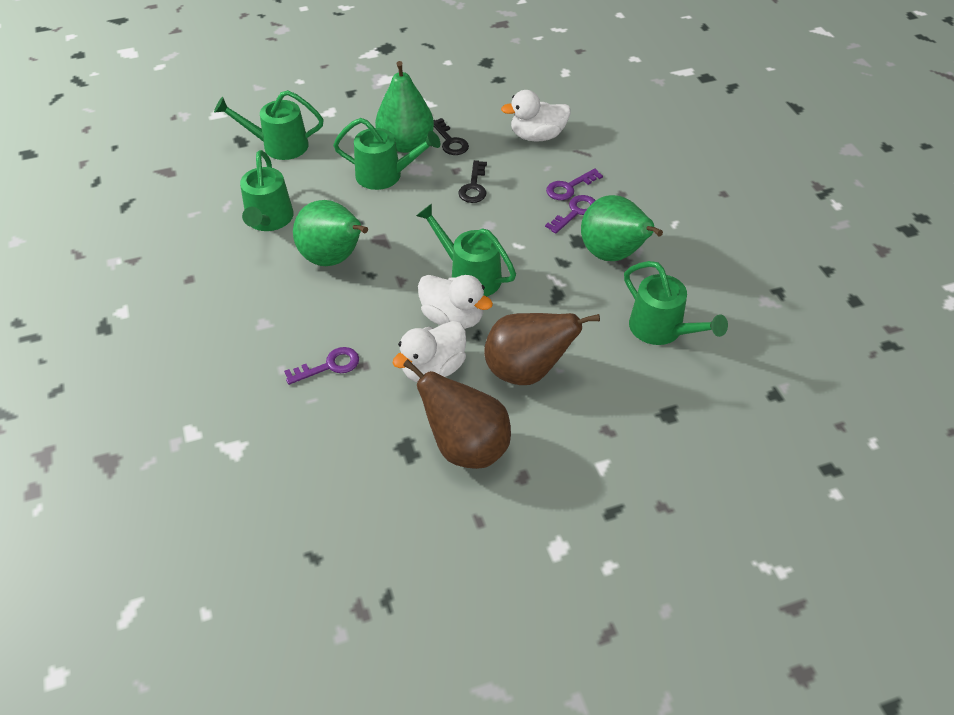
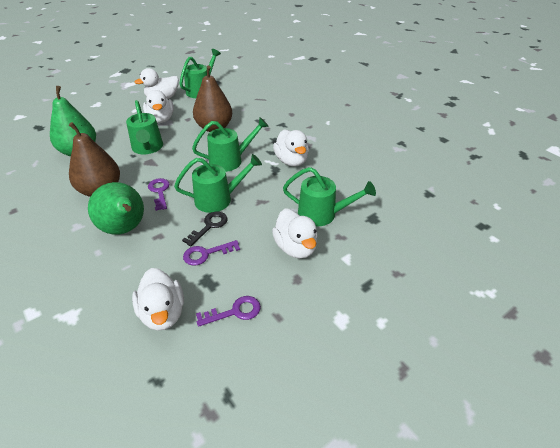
black key: [434,118,469,155] [458,160,487,203] = 2 -> [182,212,228,246] = 1
green pear: [293,200,368,266] [375,61,434,153] [581,195,663,261] = 3 -> [50,86,96,156] [88,182,144,235] = 2
white duck: [392,321,466,382] [418,275,493,329] [501,90,571,142] = 3 -> [132,268,184,331] [134,68,179,99] [143,90,174,123] [272,208,318,258] [273,129,309,167] = 5

